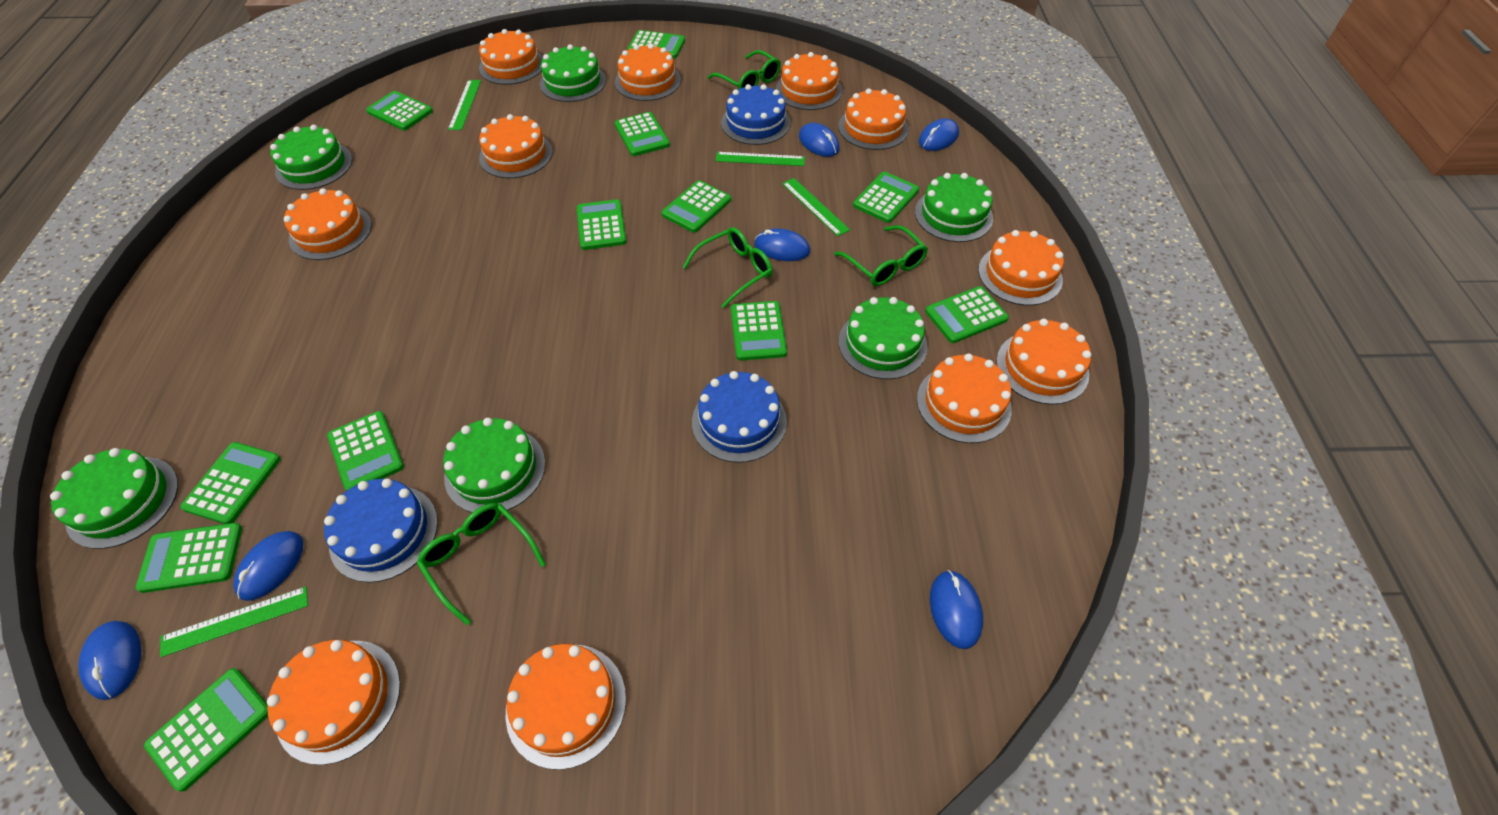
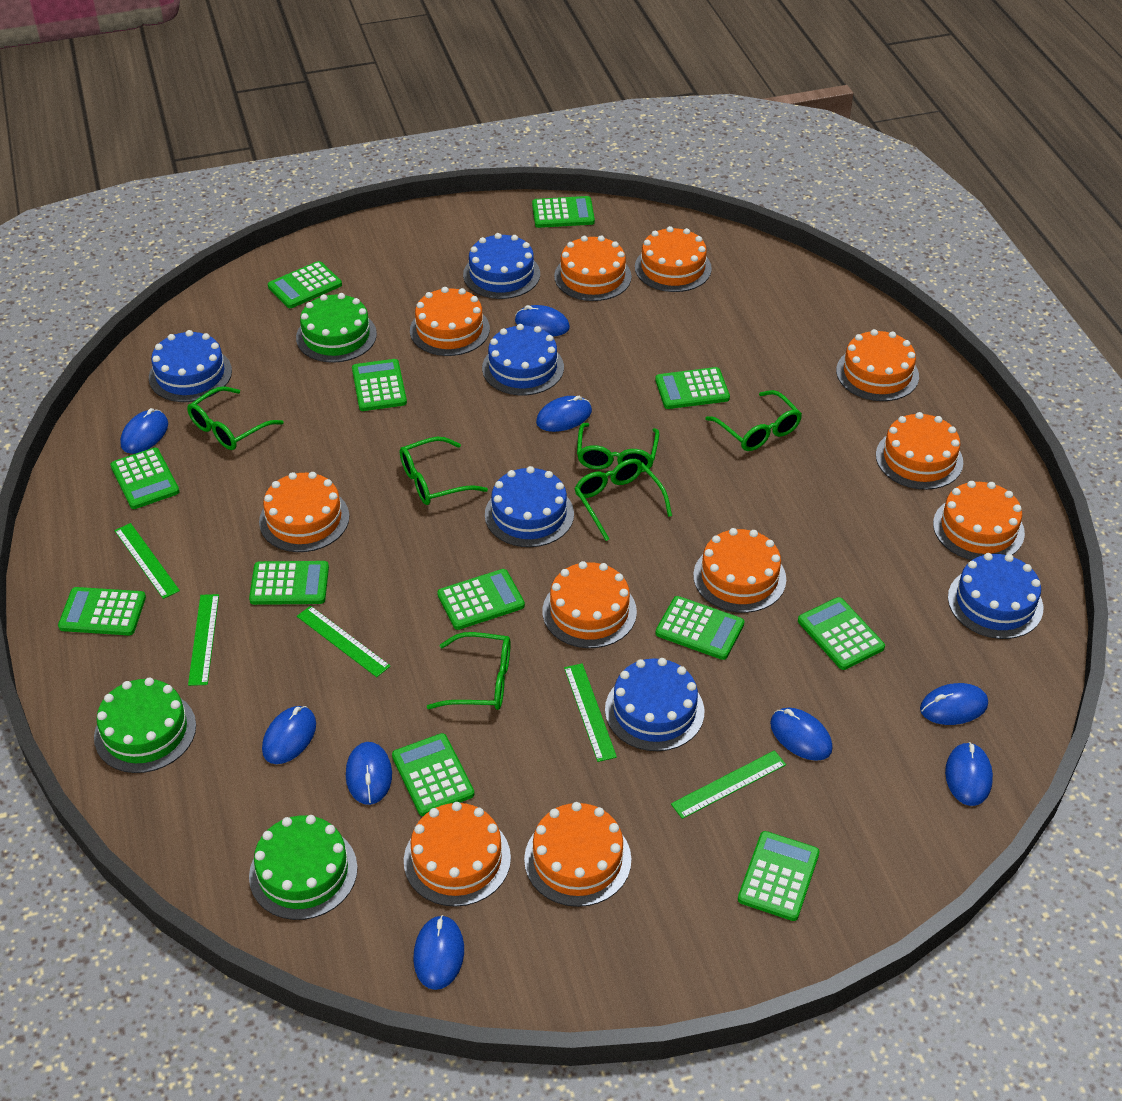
blue cake: [324,479,438,583] [692,371,787,463] [721,84,790,145] = 3 -> [149,330,232,402] [463,233,540,299] [482,324,564,395] [485,466,574,547] [605,658,704,751] [948,553,1043,639] = 6
blue mouse: [78,621,142,700] [233,531,303,601] [754,228,810,261] [799,123,840,157] [919,118,959,151] [930,570,983,649] = 6 -> [120,408,168,454] [262,706,316,764] [346,742,392,805] [413,915,464,990] [515,305,570,336] [536,396,592,432] [770,708,833,761] [920,683,988,725] [945,742,993,806] = 9
green cake: [50,448,178,549] [270,125,352,190] [443,418,546,513] [540,44,606,102] [839,297,927,379] [915,173,993,242] = 6 -> [94,678,196,773] [249,815,358,920] [296,293,377,363] = 3
green glasses: [417,503,546,625] [683,227,773,308] [707,50,781,89] [834,225,928,286] = 4 -> [187,386,284,450] [400,437,488,505] [427,632,511,710] [574,459,672,541] [577,423,659,472] [705,390,802,451] = 6
green ruler: [160,587,308,657] [448,80,481,130] [715,152,805,166] [782,178,850,236] = 4 -> [114,523,180,599] [188,594,219,686] [297,606,390,677] [564,663,617,762] [671,750,786,819] = 5

